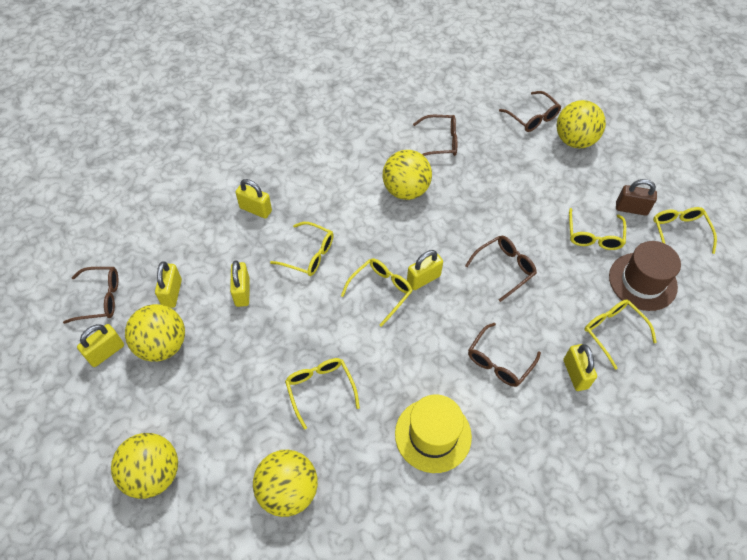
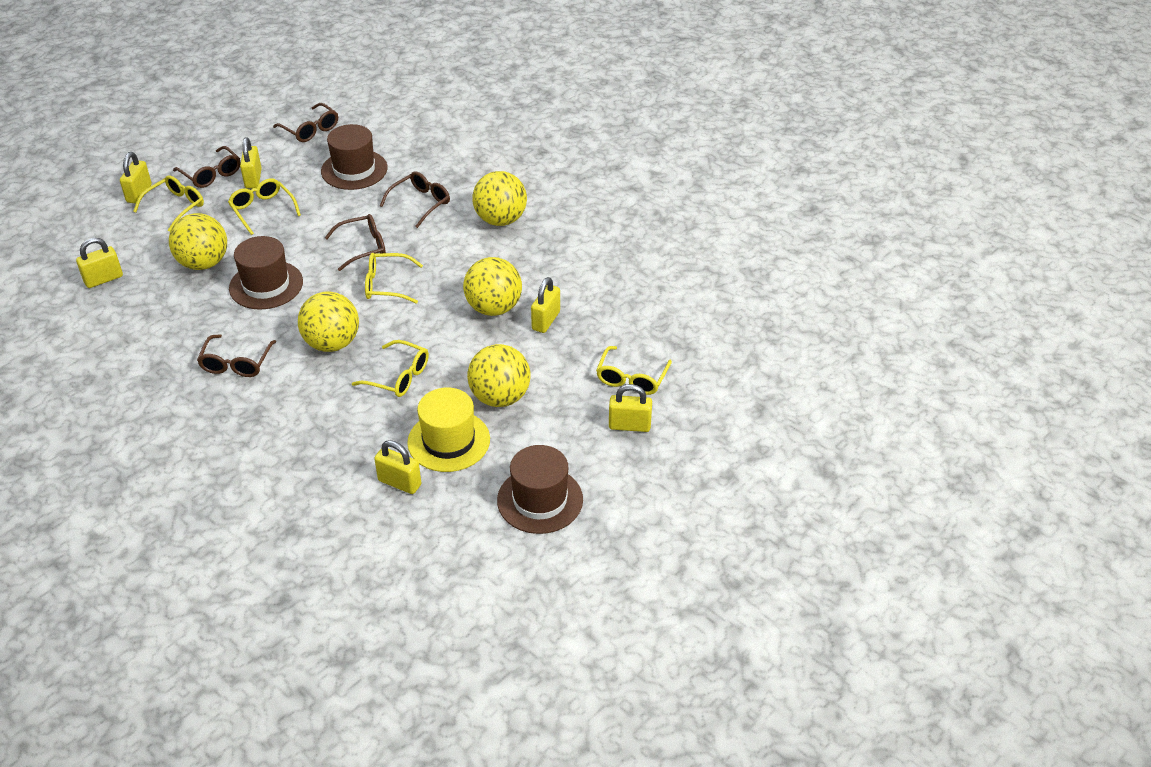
brown hat: [609,241,681,311] = 1 -> [229,236,303,310] [321,124,388,190] [497,445,583,534] = 3
brown padlock: [616,179,657,216] = 1 -> none = 0
yellow glasses: [270,222,334,276] [285,358,360,430] [341,258,412,327] [569,208,626,250] [584,300,657,370] [653,207,717,254] = 6 -> [133,175,204,232] [228,178,301,235] [352,340,429,397] [365,253,423,304] [596,346,672,395] = 5

